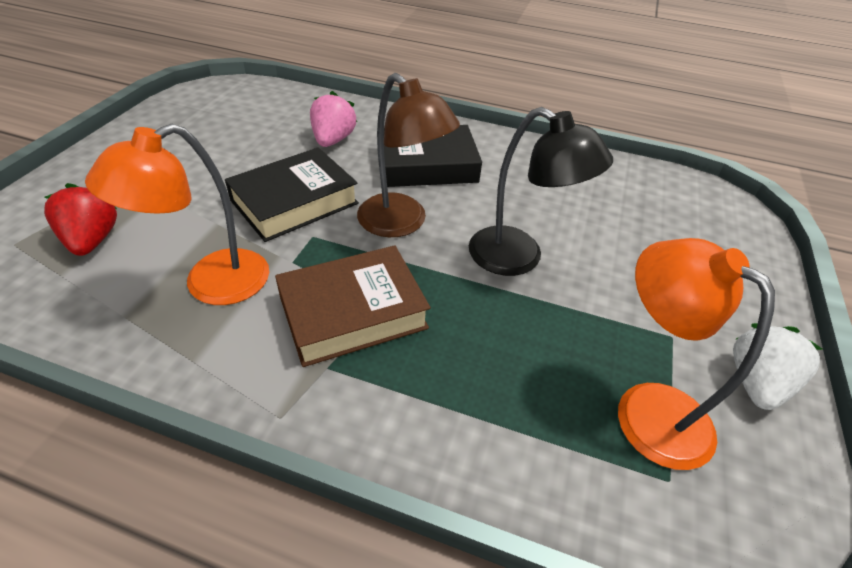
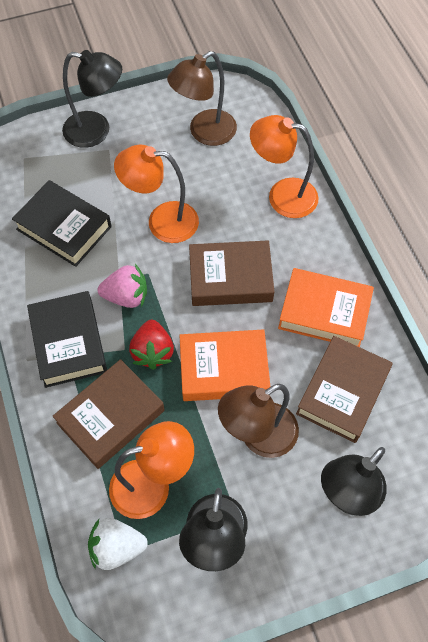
black lamp: [469,107,613,276] = 1 -> [62,50,122,148] [179,488,248,571] [321,447,387,516] = 3
brown book: [275,245,431,367] = 1 -> [53,359,165,469] [189,241,275,306] [296,336,393,443] = 3
brown lamp: [357,73,460,237] = 1 -> [167,51,237,146] [218,384,299,458] = 2
orange book: none = 0 -> [180,329,270,401] [278,268,374,347] = 2
orange lamp: [85,124,269,305] [618,238,775,470] = 2 -> [109,421,194,519] [114,145,199,243] [250,115,319,218] = 3

